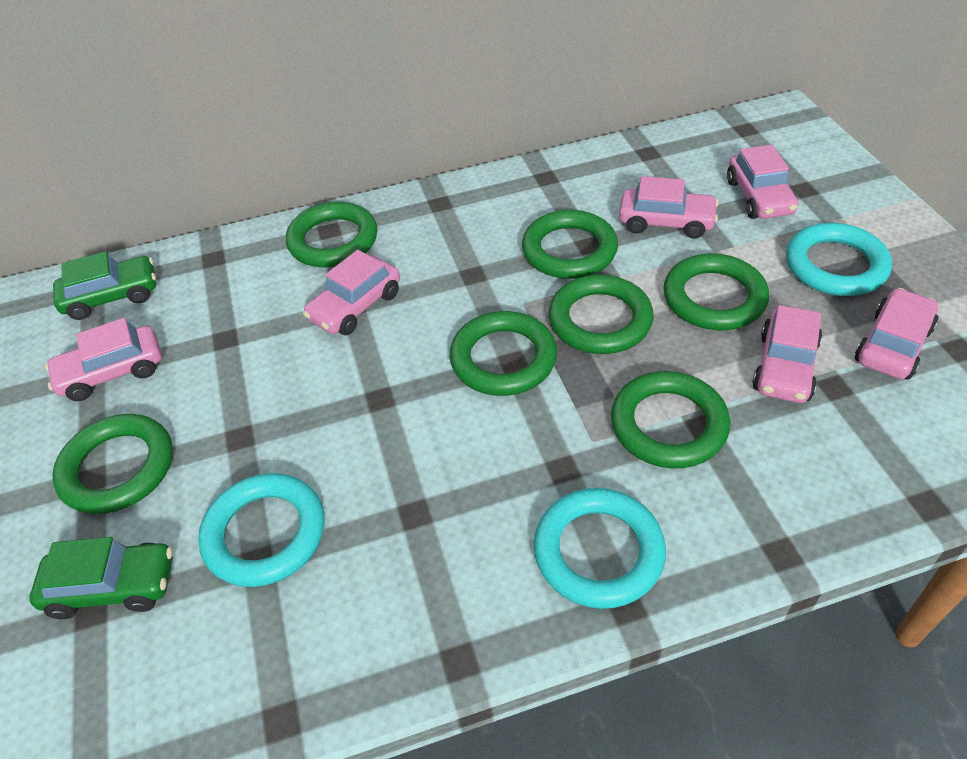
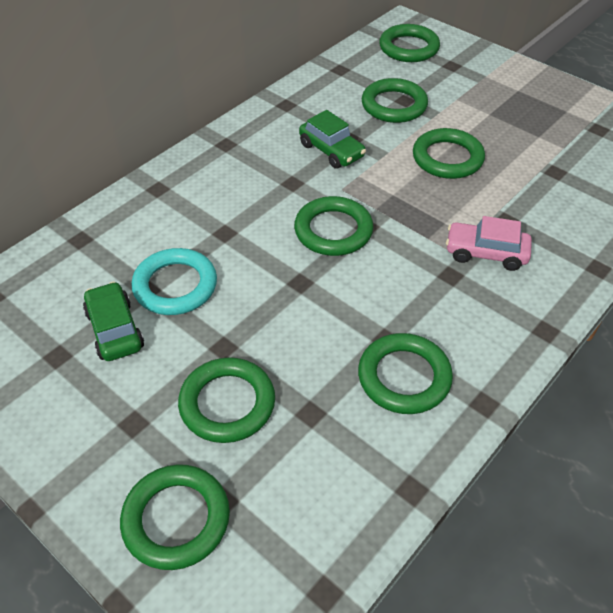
pink car: [45,318,162,401] [303,250,400,335] [619,176,719,239] [727,145,798,219] [752,305,822,403] [855,288,938,380] = 6 -> [446,216,532,271] = 1
turquoise ring: [198,473,324,587] [534,488,666,609] [786,223,892,296] = 3 -> [131,248,217,315] = 1

